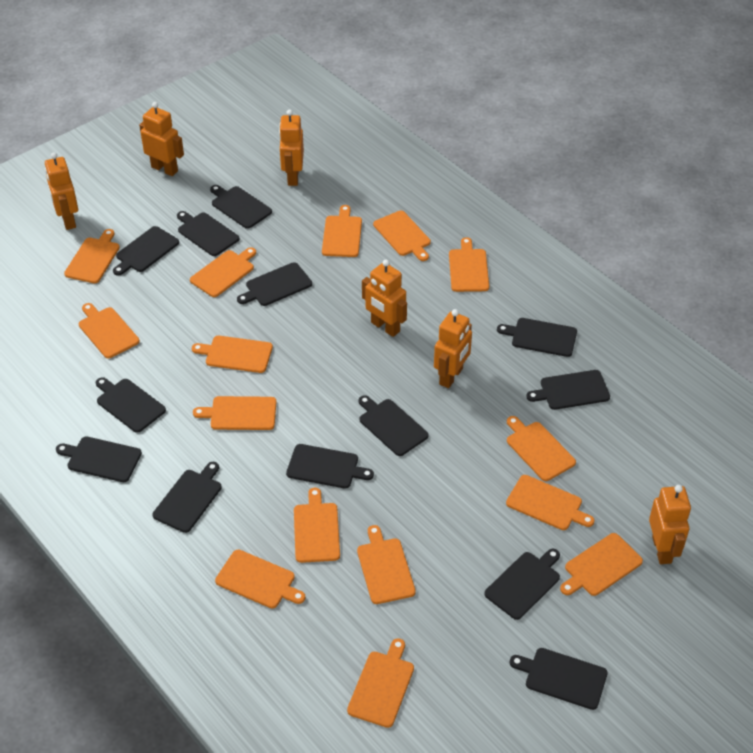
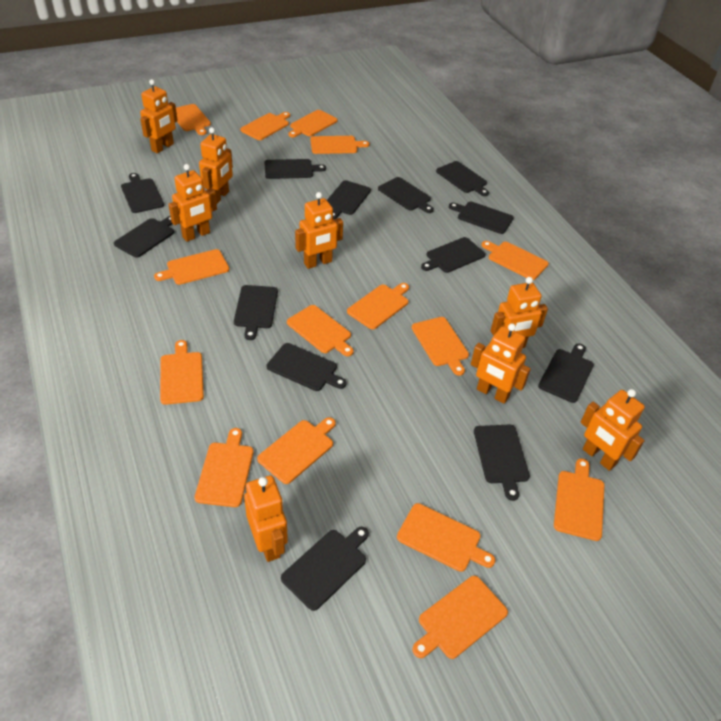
orange robot: [45,152,78,230] [139,102,184,176] [279,109,304,186] [362,260,407,337] [434,309,472,388] [649,485,691,564] = 6 -> [140,79,178,153] [168,164,217,242] [199,127,233,204] [244,475,288,562] [295,192,343,269] [471,323,531,404] [491,277,548,348] [581,389,645,471] = 8

